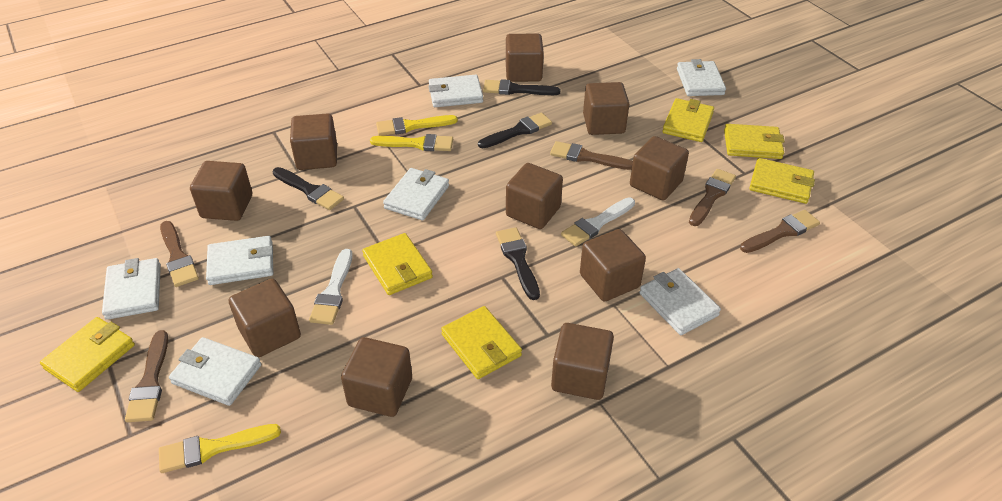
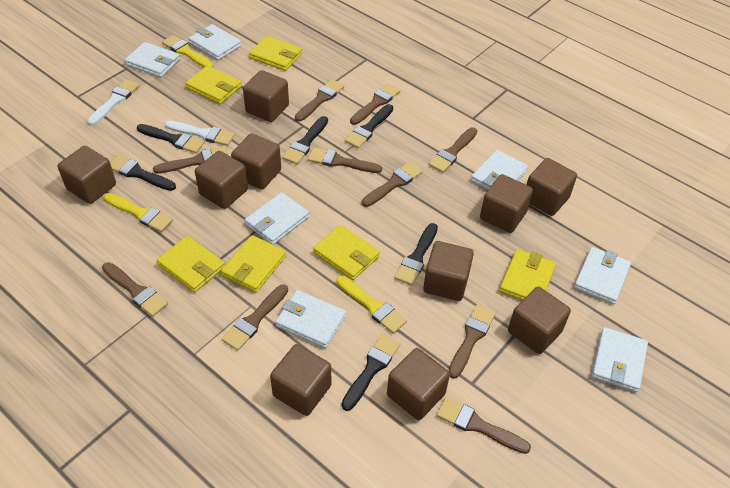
black brush: [273,167,344,210] [478,113,552,148] [483,79,561,95] [496,227,540,300] = 4 -> [110,155,176,191] [137,124,205,153] [282,116,328,164] [342,334,400,411] [345,104,393,148] [395,223,438,286] = 6
brown brush: [125,330,168,422] [160,221,199,287] [550,141,633,170] [689,169,736,226] [740,210,820,253] = 5 -> [102,262,168,317] [153,146,228,174] [222,284,288,351] [295,79,345,122] [308,147,382,173] [350,83,400,125] [362,161,423,207] [428,127,477,173] [436,397,531,454] [449,305,496,379] = 10

